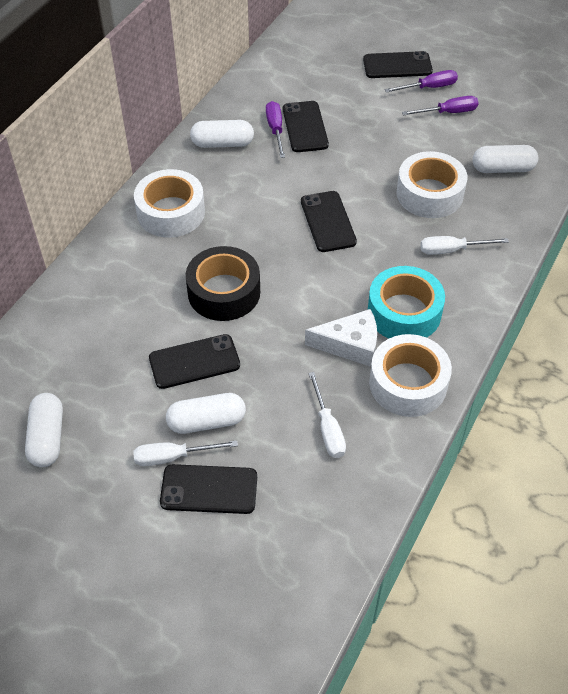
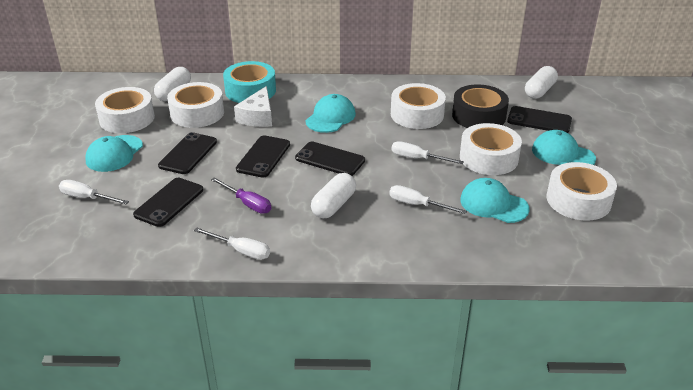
purple screwdriver: [266,101,285,158] [385,70,458,93] [402,96,479,116] = 3 -> [211,177,271,214] = 1
turquoise cap: none = 0 -> [85,135,143,172] [305,94,356,133] [460,178,530,223] [532,130,596,165] = 4
white capsule: [25,393,63,467] [166,393,246,434] [190,120,254,148] [473,145,538,173] = 4 -> [154,67,191,101] [311,173,356,218] [525,66,558,99] = 3
white screwdriver: [133,440,238,466] [308,372,346,458] [420,236,509,255] = 3 -> [59,180,129,204] [194,227,270,260] [389,185,467,214] [392,141,464,164] = 4
white tape: [134,169,205,238] [369,334,452,417] [396,151,467,218] = 3 -> [95,87,155,133] [167,82,224,128] [391,83,446,129] [460,123,522,175] [547,162,617,220] = 5

